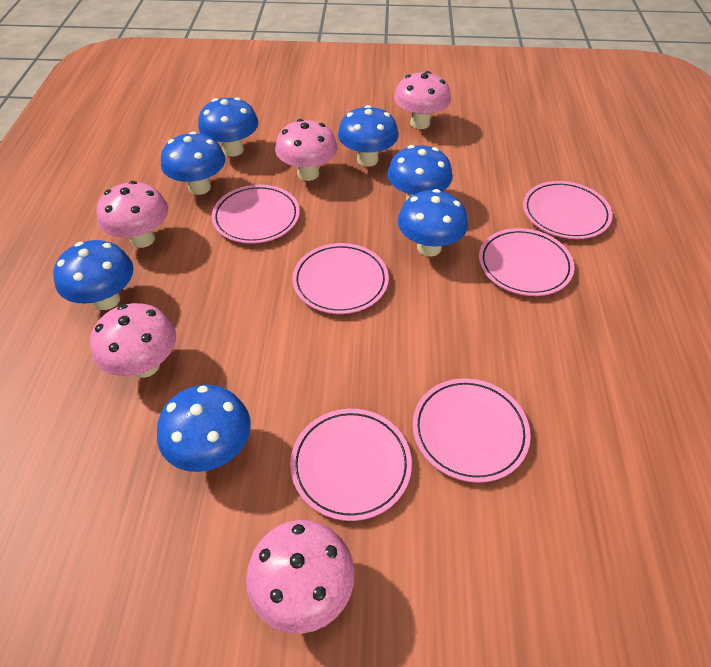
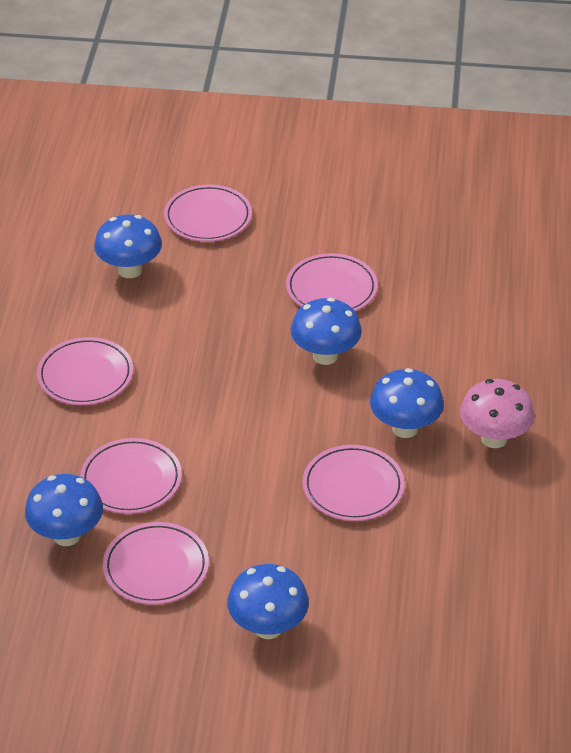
blue mushroom: [53,240,133,310] [157,385,251,472] [161,131,225,195] [198,97,258,157] [338,105,399,167] [387,145,453,200] [398,189,468,256] = 7 -> [25,474,103,546] [94,214,162,278] [227,564,309,639] [291,298,362,365] [370,368,444,438] = 5
pink mushroom: [90,303,176,378] [96,181,168,248] [246,520,355,634] [275,119,338,181] [394,71,451,129] = 5 -> [460,379,534,448] = 1

